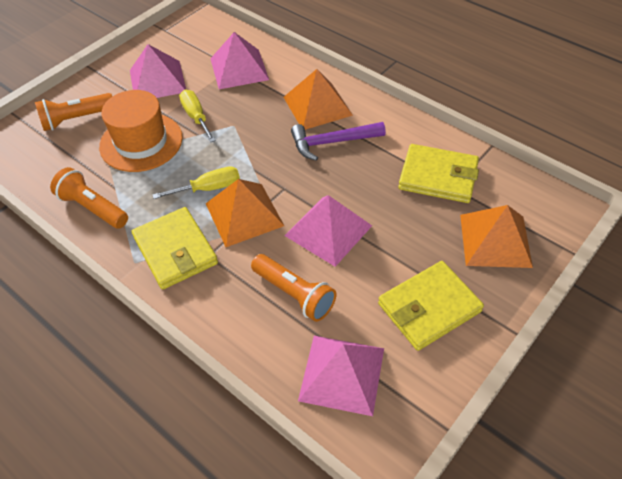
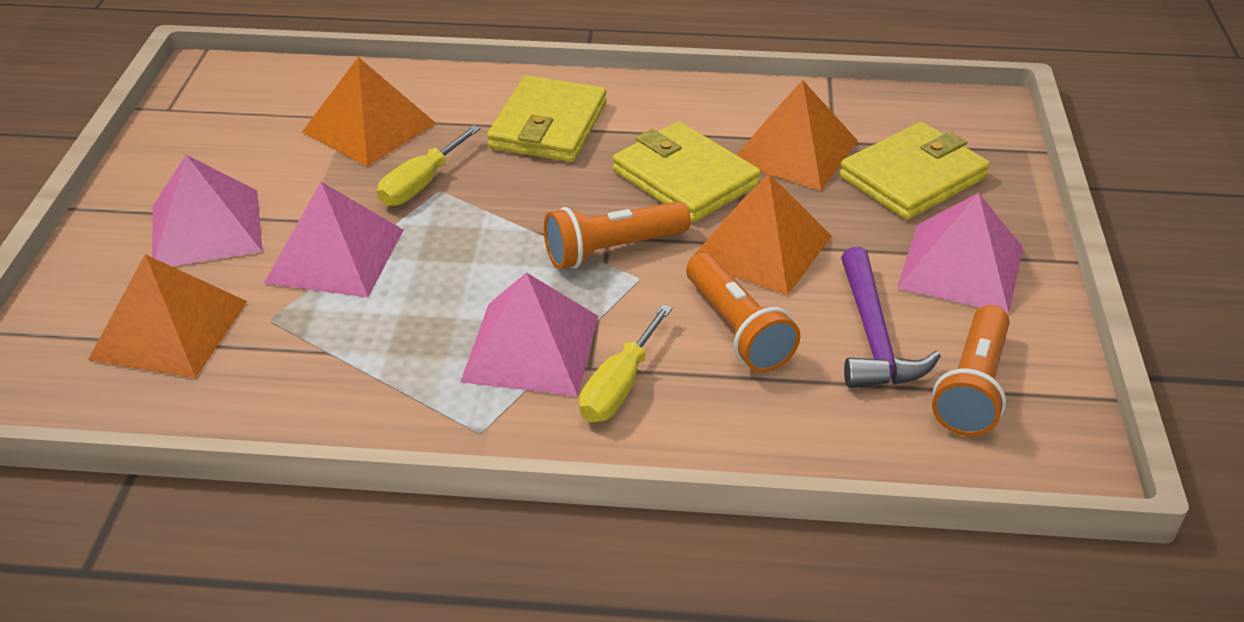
orange hat: [99,90,183,172] = 1 -> none = 0
orange pyramid: [206,179,284,247] [284,69,353,130] [460,205,533,268] = 3 -> [88,254,247,378] [302,57,437,166] [693,174,832,296] [737,80,858,191] = 4

